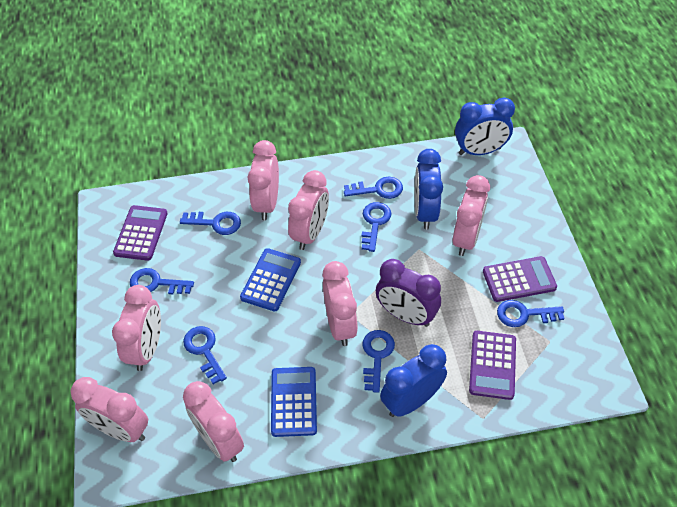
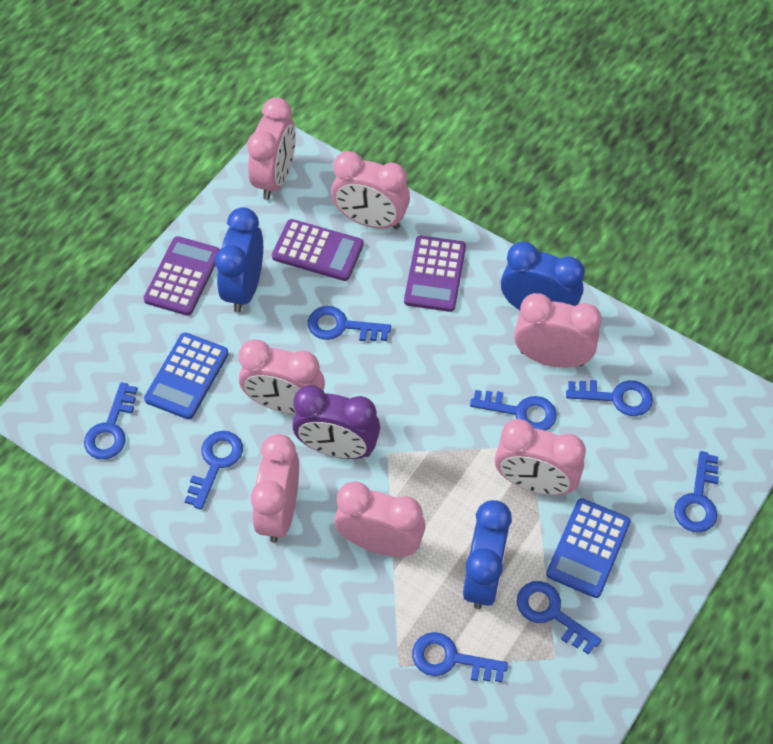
blue key: [130,268,194,294] [180,212,241,235] [183,326,227,384] [344,176,403,199] [362,202,391,252] [362,330,395,393] [497,300,565,327] = 7 -> [84,382,138,459] [185,431,243,510] [308,306,391,341] [412,632,508,682] [470,390,557,431] [517,581,602,655] [566,380,653,416] [674,451,719,532] = 8

